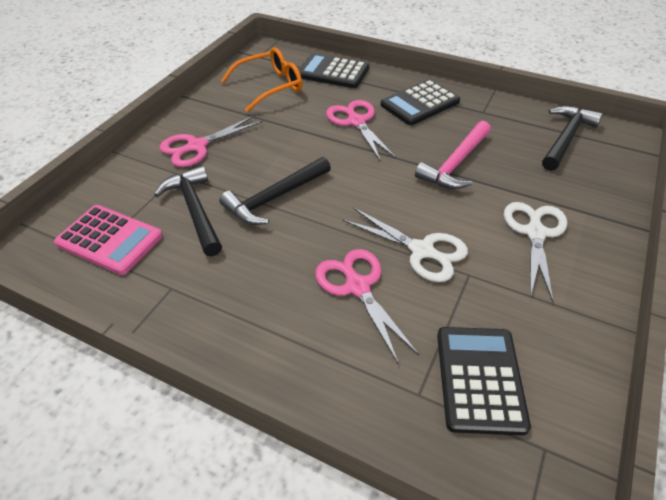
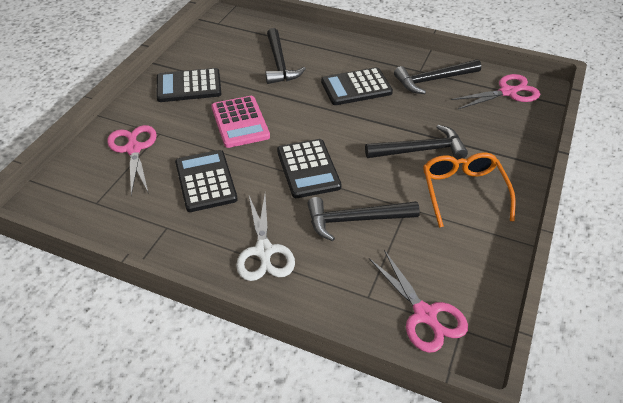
black calculator: [299,53,369,88] [381,79,460,125] [437,327,531,436] = 3 -> [156,68,221,102] [175,150,238,212] [277,139,342,198] [321,67,393,105] = 4
black hammer: [154,165,222,257] [219,157,331,225] [542,106,603,171] = 3 -> [266,28,306,84] [307,197,420,241] [365,125,468,160] [394,59,481,94] = 4
pink hammer: [415,121,491,189] = 1 -> none = 0
white scissors: [342,208,468,282] [504,202,567,302] = 2 -> [236,195,295,281] = 1

